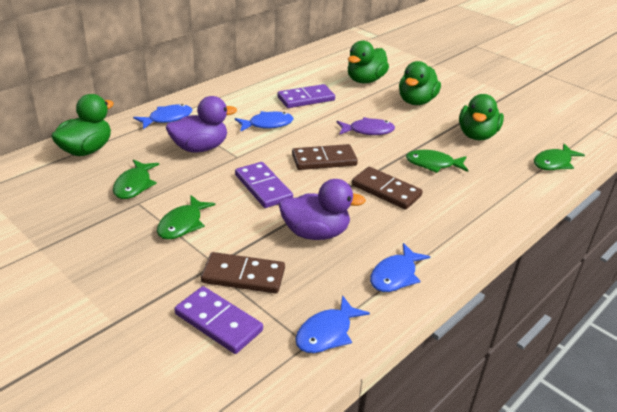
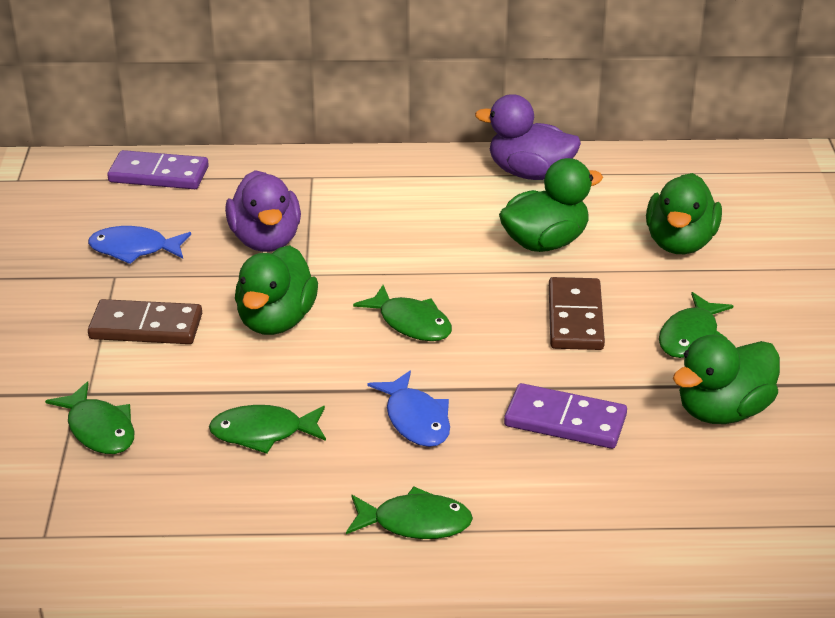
blue fish: [133,104,192,129] [235,111,294,132] [295,295,370,353] [370,243,430,292] = 4 -> [88,226,191,264] [368,370,450,447] = 2
brown domino: [201,252,285,294] [292,144,358,170] [352,167,423,210] = 3 -> [88,299,202,344] [549,277,605,350] = 2
green fish: [113,159,159,199] [157,195,216,240] [406,150,469,173] [534,144,585,170] = 4 -> [45,381,134,454] [209,405,326,454] [346,487,473,539] [353,285,452,341] [659,292,733,358] = 5
purple domino: [174,286,263,354] [235,162,293,208] [277,84,335,108] = 3 -> [107,150,209,189] [504,383,627,449] = 2
purple fish: [337,117,395,135] = 1 -> none = 0

